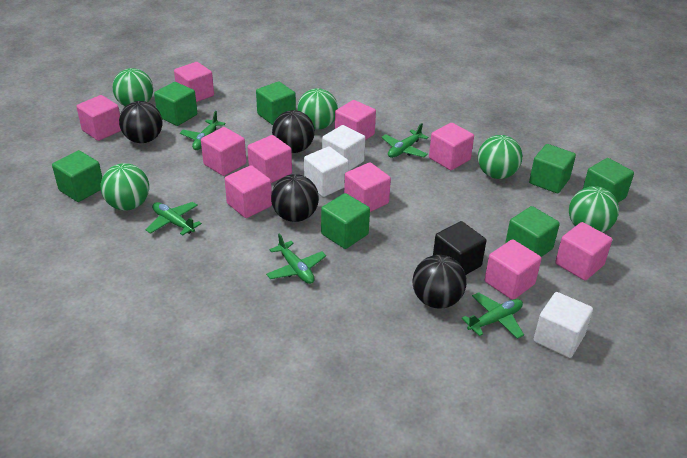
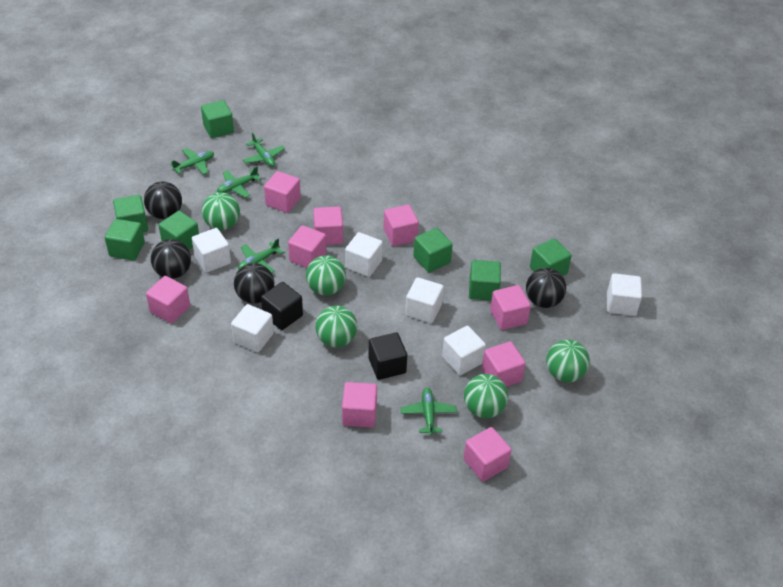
black cube: [433,221,486,275] = 1 -> [261,282,303,330] [368,332,407,380] = 2
pink cube: [77,95,121,141] [174,62,214,102] [201,127,246,176] [225,165,272,218] [248,135,292,183] [335,100,376,140] [344,162,391,212] [429,123,474,170] [485,239,541,300] [555,222,612,280] = 10 -> [146,276,190,323] [264,171,301,213] [288,225,326,268] [313,207,343,245] [342,382,377,428] [384,205,419,246] [463,427,512,482] [482,341,526,387] [490,285,531,330] = 9
white cube: [304,146,349,197] [322,125,365,171] [534,292,593,358] = 3 -> [192,228,231,273] [231,304,274,352] [345,232,383,277] [405,277,444,323] [442,326,486,375] [607,273,642,316] = 6

